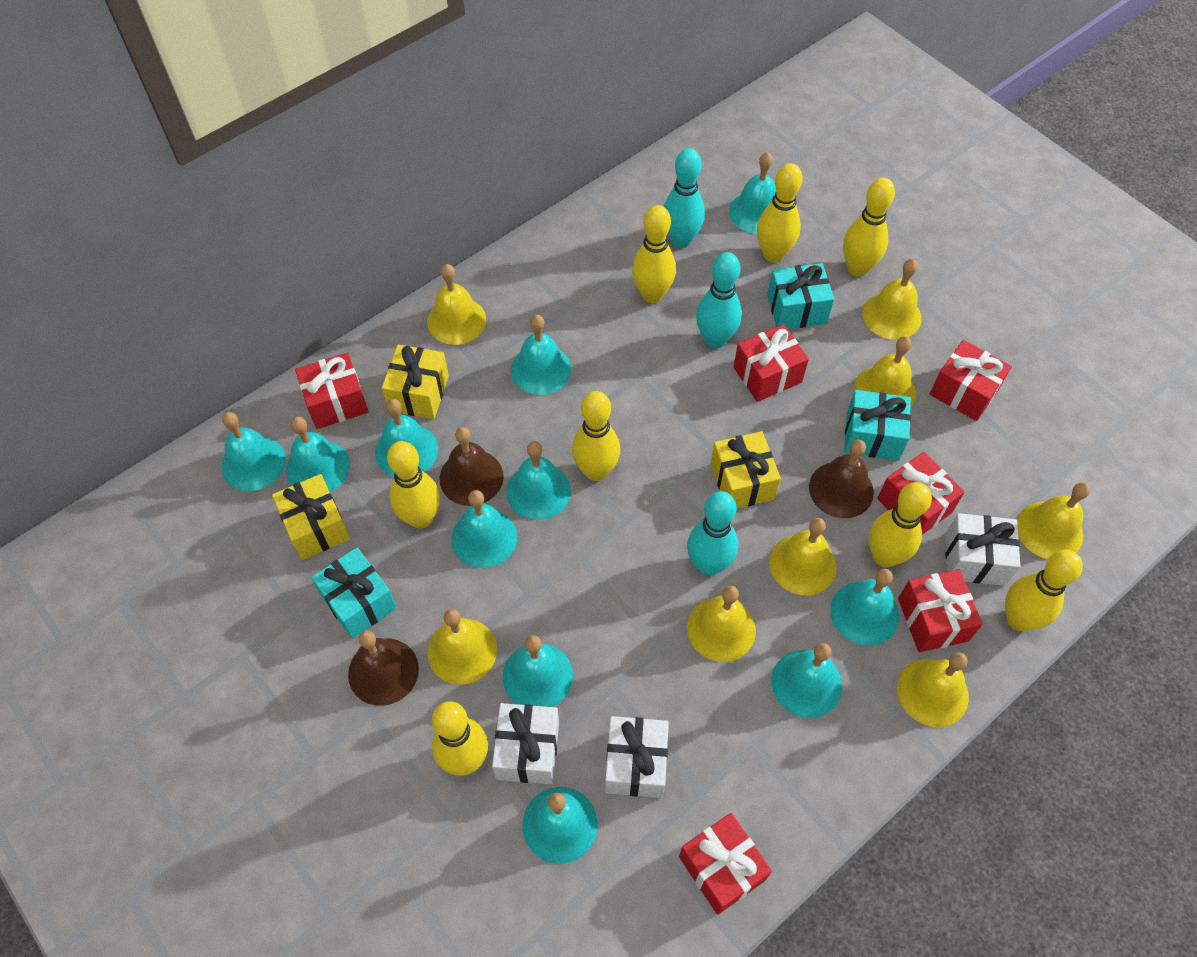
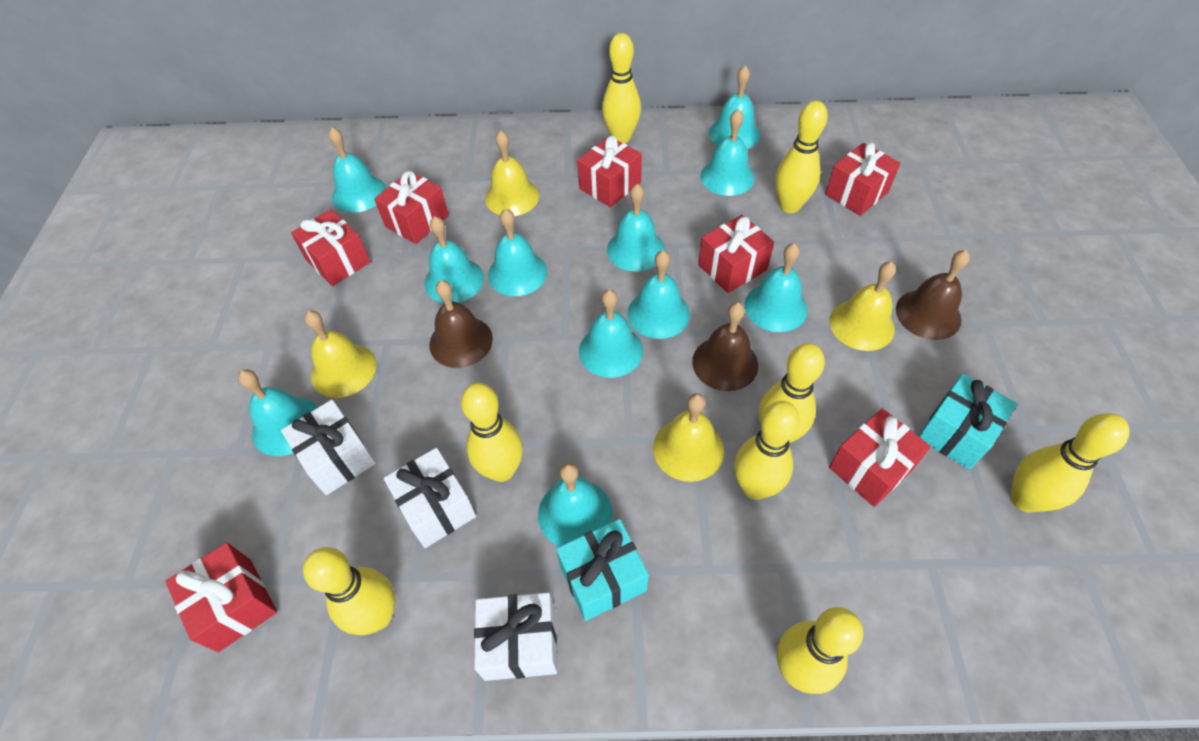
red gift: [295,352,368,429] [679,813,772,915] [734,324,809,402] [877,452,965,535] [898,569,982,652] [930,340,1012,421] = 6 -> [165,542,277,652] [291,209,371,286] [374,171,449,244] [577,136,642,207] [698,215,774,293] [825,143,901,216] [829,408,931,507] = 7
turquoise bowling pin: [663,148,705,248] [687,491,738,576] [696,252,742,349] = 3 -> none = 0
turquoise gift: [311,547,397,639] [767,263,834,329] [844,390,911,461] = 3 -> [556,519,649,621] [919,374,1017,470] = 2
yellow bell: [427,264,486,345] [427,609,497,685] [687,586,756,662] [769,518,837,595] [854,336,916,408] [863,259,922,340] [897,652,969,727] [1017,482,1090,560] = 8 -> [304,311,376,398] [485,130,539,216] [653,393,724,482] [829,261,896,351] = 4
yellow gift: [272,474,350,560] [382,344,449,419] [711,431,781,508] = 3 -> none = 0

